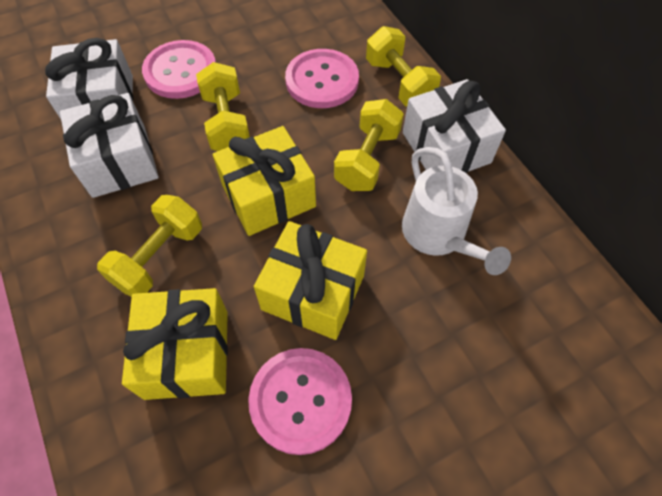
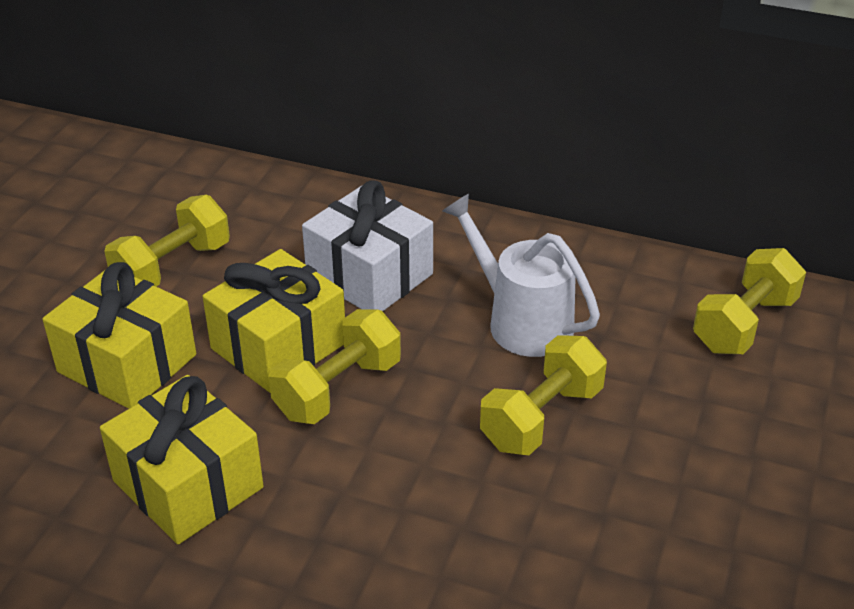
pink button: [142,40,216,99] [248,348,352,455] [285,49,359,108] = 3 -> none = 0
white gift: [45,38,133,119] [60,93,159,198] [403,79,506,173] = 3 -> [302,180,433,311] = 1

